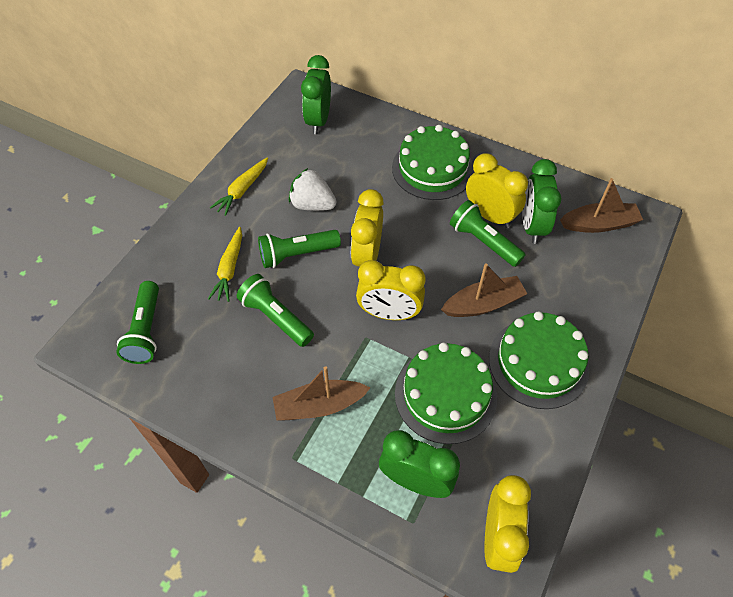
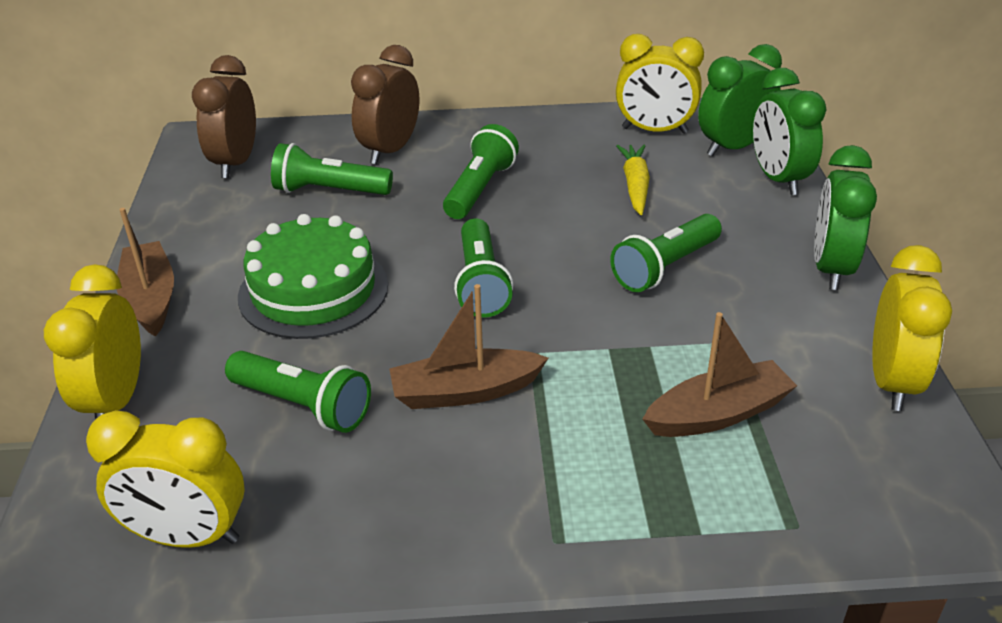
brown clock: none = 0 -> [192,55,256,178] [351,45,419,164] = 2
green cake: [392,125,474,200] [395,343,497,444] [489,311,589,409] = 3 -> [238,214,388,339] = 1
green flashlight: [116,281,159,364] [237,274,314,347] [258,230,341,268] [450,200,526,267] = 4 -> [225,351,371,433] [271,143,393,195] [443,124,519,219] [454,218,513,318] [610,214,722,292] = 5
white strawberry: [289,168,336,211] = 1 -> none = 0
yellow carrot: [208,227,242,302] [210,157,268,216] = 2 -> [616,145,650,215] = 1

